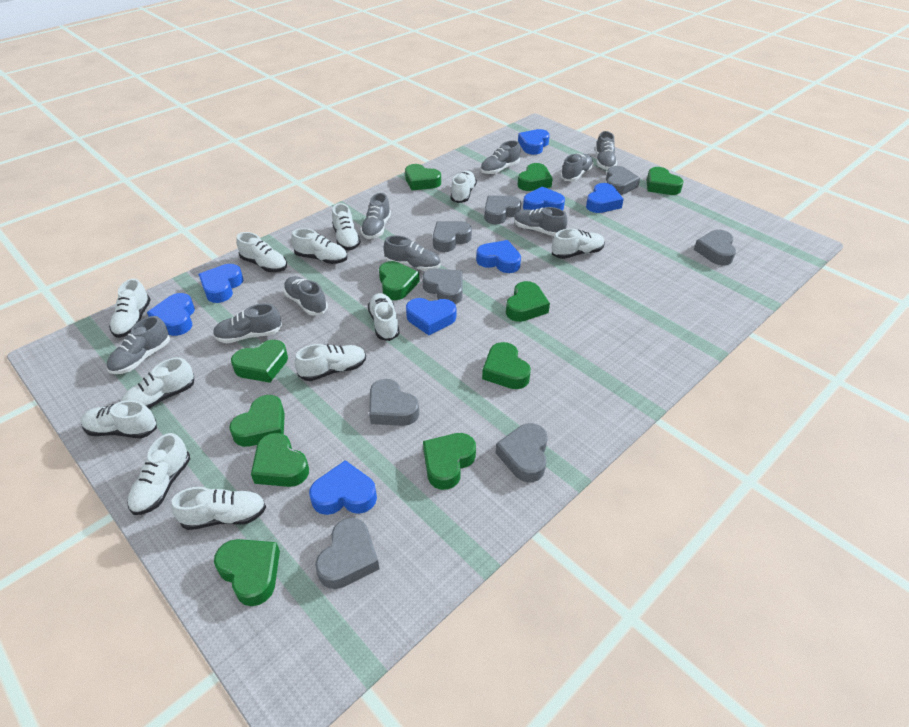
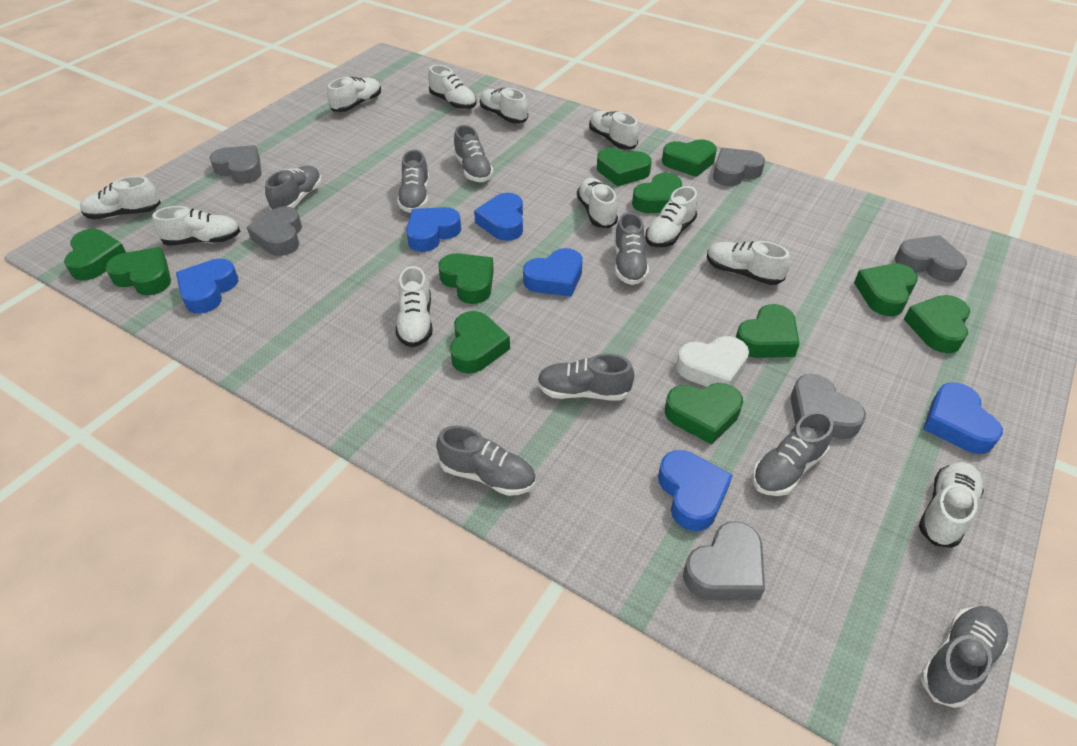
blue heart: [147,293,195,336] [198,264,243,303] [309,460,377,515] [406,298,456,335] [476,240,521,273] [518,129,550,155] [523,187,565,210] [586,183,624,213] = 8 -> [176,259,238,314] [406,207,461,252] [474,193,523,241] [523,248,583,297] [658,450,733,531] [923,383,1003,454] = 6
grey heart: [315,518,379,589] [369,379,419,426] [422,268,463,304] [433,221,472,252] [484,196,521,224] [496,423,548,482] [606,166,640,195] [694,230,736,265] = 8 -> [209,145,262,184] [247,206,302,256] [683,521,765,600] [713,148,765,186] [791,374,866,439] [895,235,967,282] = 6
grey shoe: [107,316,170,374] [213,303,282,343] [283,276,328,316] [361,193,391,239] [384,235,441,271] [481,140,520,174] [514,207,567,236] [561,153,593,181] [595,131,617,170] = 9 -> [265,166,322,210] [397,150,429,213] [436,426,536,496] [453,125,494,182] [537,354,634,401] [614,212,649,285] [752,411,834,496] [921,606,1009,708] = 8
white heart: none = 0 -> [676,336,749,387] = 1
white shoe: [80,400,157,438] [109,278,151,338] [121,357,194,409] [127,433,190,515] [171,487,266,530] [236,232,287,272] [291,228,347,264] [295,344,366,381] [332,203,361,250] [368,293,399,341] [450,171,477,203] [552,229,605,259] = 12 -> [80,176,161,219] [152,206,241,246] [327,77,381,112] [396,266,433,347] [428,65,477,109] [480,88,528,123] [577,178,618,228] [589,111,639,150] [645,186,698,247] [707,241,790,285] [919,462,984,548] = 11

